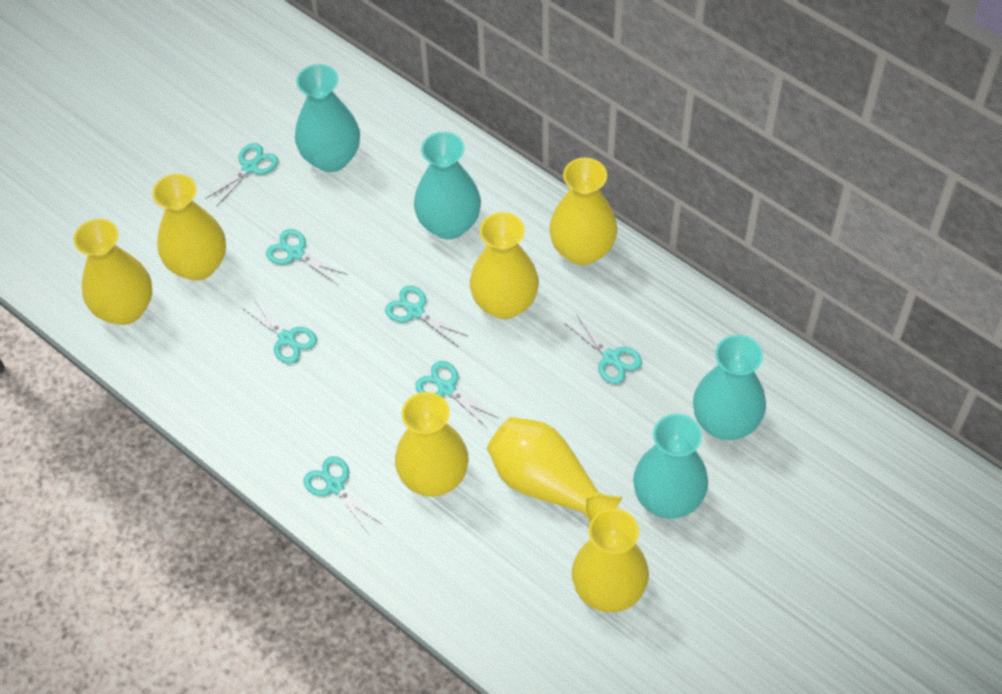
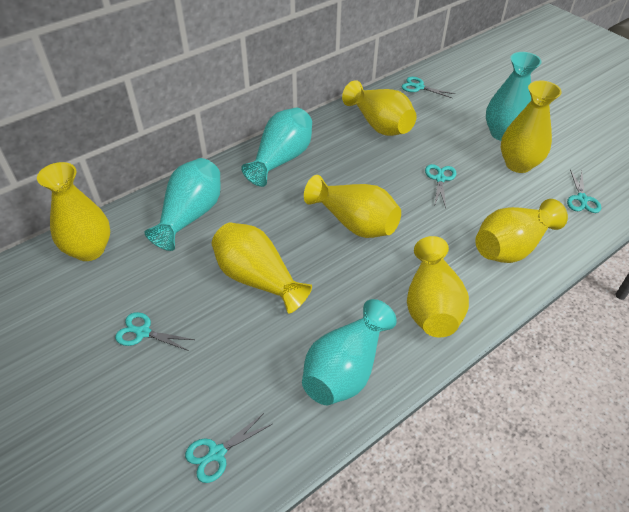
turquoise scissors: [205,143,278,207] [241,298,317,364] [266,229,348,284] [304,456,382,534] [385,286,467,346] [415,361,498,429] [564,314,642,384] = 7 -> [115,312,195,351] [185,412,272,483] [402,77,455,98] [425,164,456,208] [567,169,601,213] = 5

